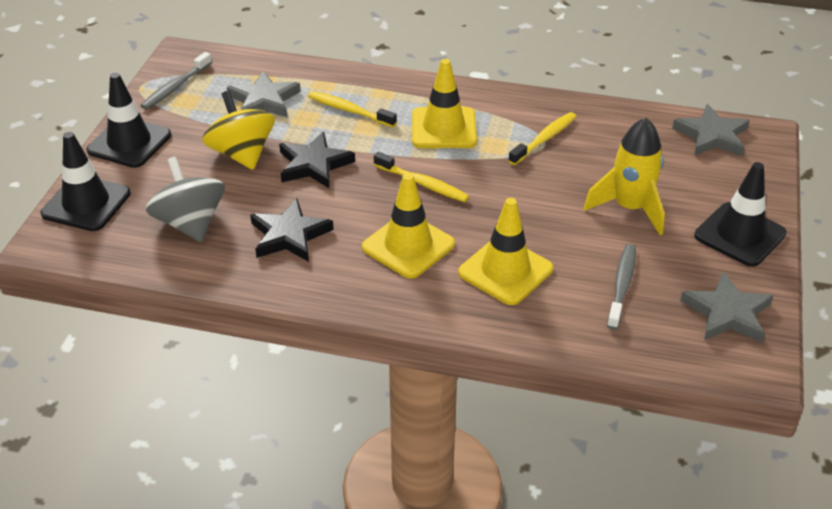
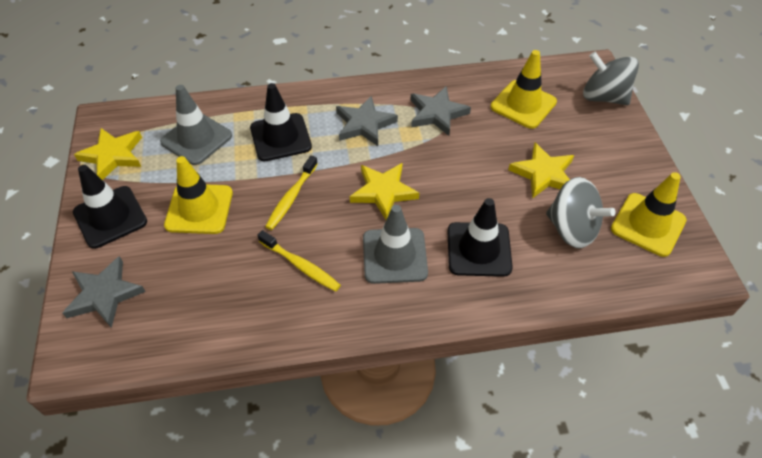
black star: [250,199,334,262] [279,132,355,188] = 2 -> none = 0
grey spinning top: [146,157,225,242] = 1 -> [546,177,615,249] [583,52,639,105] = 2
grey toothbrush: [140,52,212,109] [607,244,636,330] = 2 -> none = 0
grey traffic cone: none = 0 -> [160,85,232,165] [363,205,428,284] = 2
yellow rocket: [584,118,665,235] = 1 -> none = 0
yellow spinning top: [202,91,275,170] = 1 -> none = 0
yellow star: none = 0 -> [74,128,142,180] [350,163,419,220] [508,143,574,199] = 3
yellow toothbrush: [308,91,397,127] [374,152,469,202] [508,112,577,165] = 3 -> [257,230,341,292] [265,155,318,230] = 2

